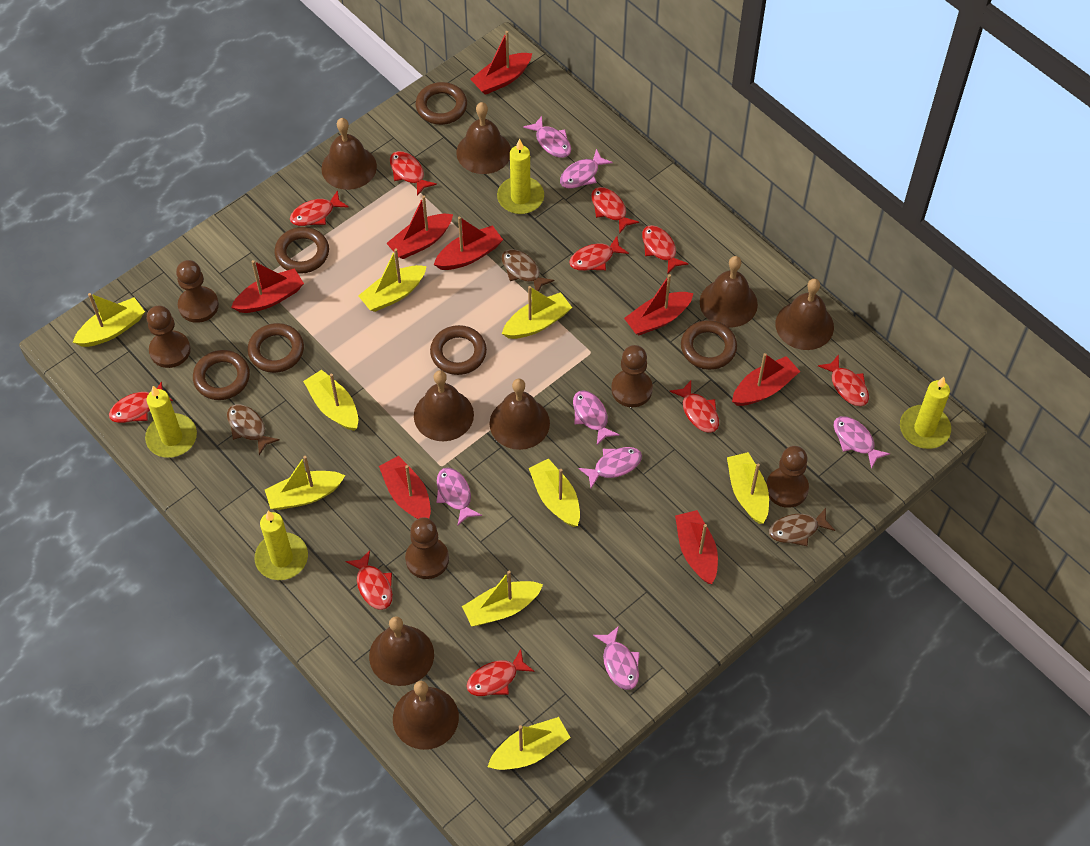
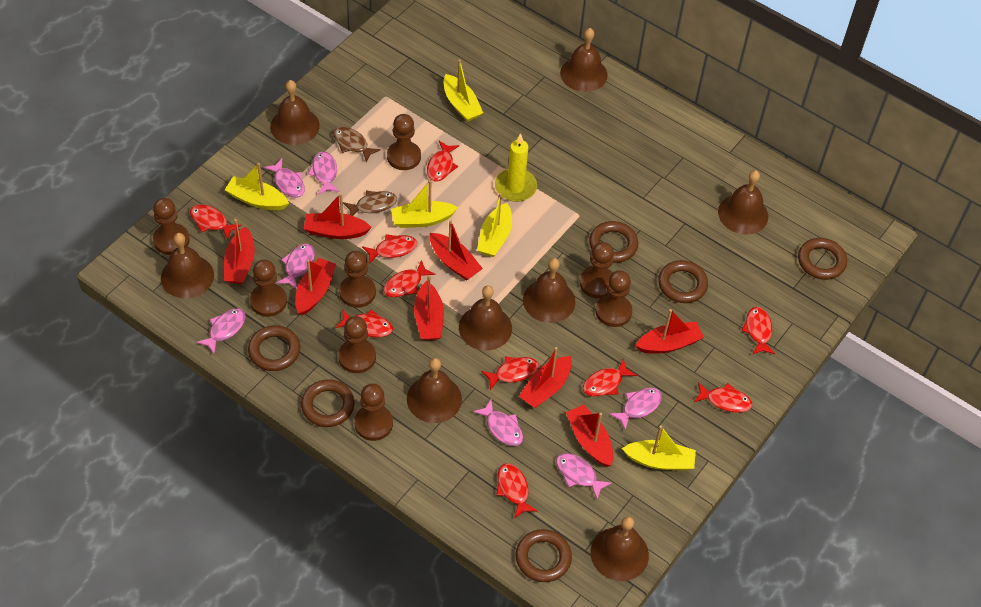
brown fish: [227,404,280,455] [501,249,554,292] [769,508,835,546] = 3 -> [333,127,381,162] [343,190,397,216] = 2
brown pawn: [146,306,191,368] [176,260,219,323] [405,517,449,579] [611,345,653,407] [766,446,809,508] = 5 -> [153,198,190,255] [250,259,287,317] [338,316,376,373] [339,251,376,308] [354,383,393,441] [387,114,421,170] [580,242,614,298] [596,270,632,327] = 8
yellow boat: [73,293,145,347] [265,456,345,510] [303,370,358,431] [358,249,427,312] [462,571,543,626] [488,717,571,770] [502,286,572,339] [529,459,580,527] [727,452,769,524] = 9 -> [225,163,289,210] [391,180,458,228] [444,59,483,122] [477,193,512,257] [622,426,696,471] = 5
yellow candle: [145,386,197,458] [255,511,308,580] [497,139,544,214] [900,377,951,449] = 4 -> [495,133,537,202] = 1

